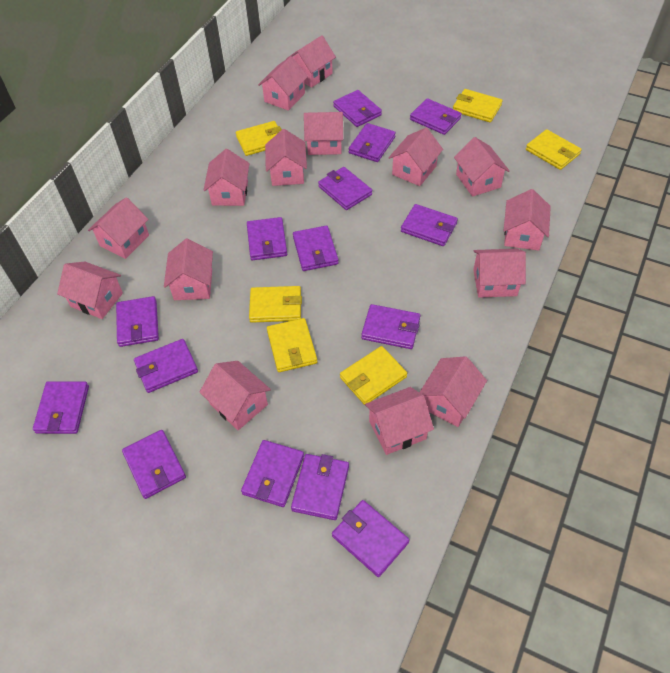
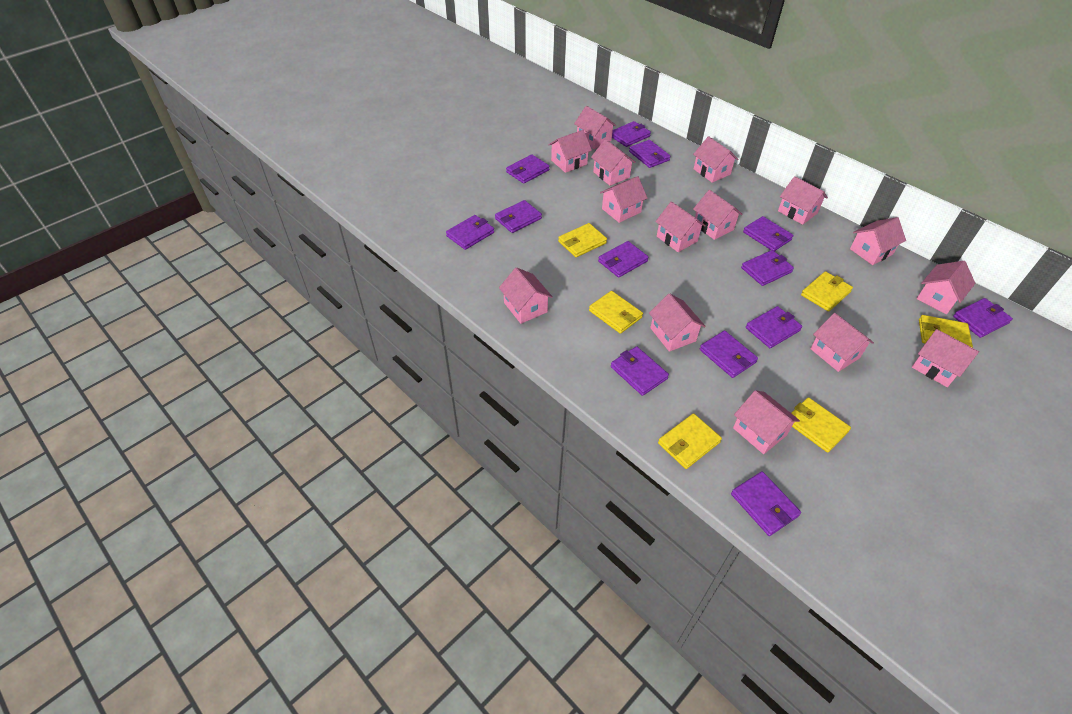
purple wallet: [33,381,89,434] [116,296,159,347] [122,430,186,499] [134,339,198,393] [241,440,304,507] [247,217,287,260] [291,454,349,520] [293,226,339,271] [318,167,372,210] [332,500,409,577] [333,90,382,127] [349,123,396,162] [361,304,420,349] [401,204,458,246] [410,98,462,135] = 15 -> [446,215,494,250] [495,200,542,233] [506,154,550,184] [598,241,649,278] [611,346,669,396] [612,121,651,147] [629,140,671,168] [700,331,758,378] [731,472,801,536] [741,250,794,286] [743,216,793,251] [746,306,802,348] [953,298,1013,338] = 13

